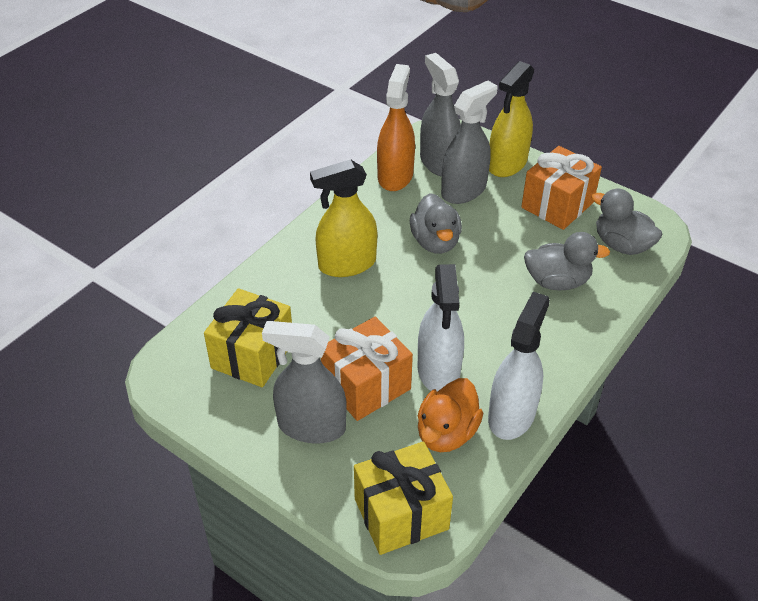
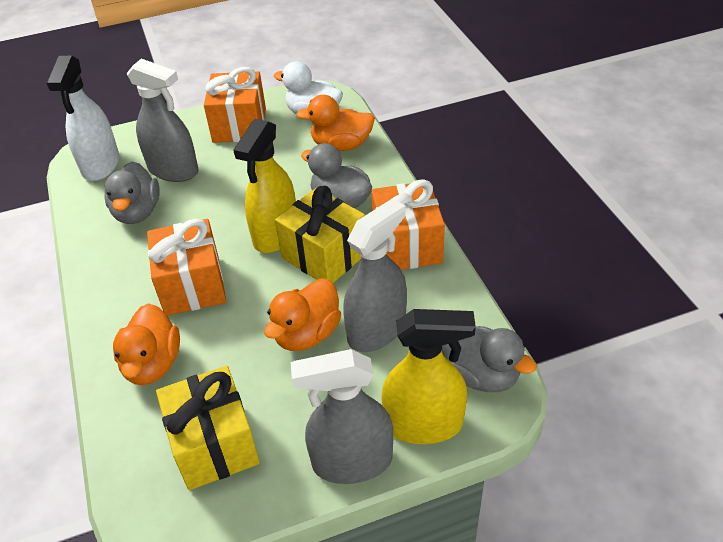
orange duck: [418,378,483,452] = 1 -> [113,303,180,385] [264,279,341,351] [296,95,375,151] = 3
orange gift: [321,317,413,421] [521,146,602,230] = 2 -> [147,219,226,316] [204,67,266,143] [371,179,445,270] = 3
orange spray bottle: [377,64,415,191] = 1 -> none = 0
white duck: none = 0 -> [274,61,343,114] = 1
white spray bottle: [418,264,464,392] [488,292,550,440] = 2 -> [46,56,119,181] = 1

